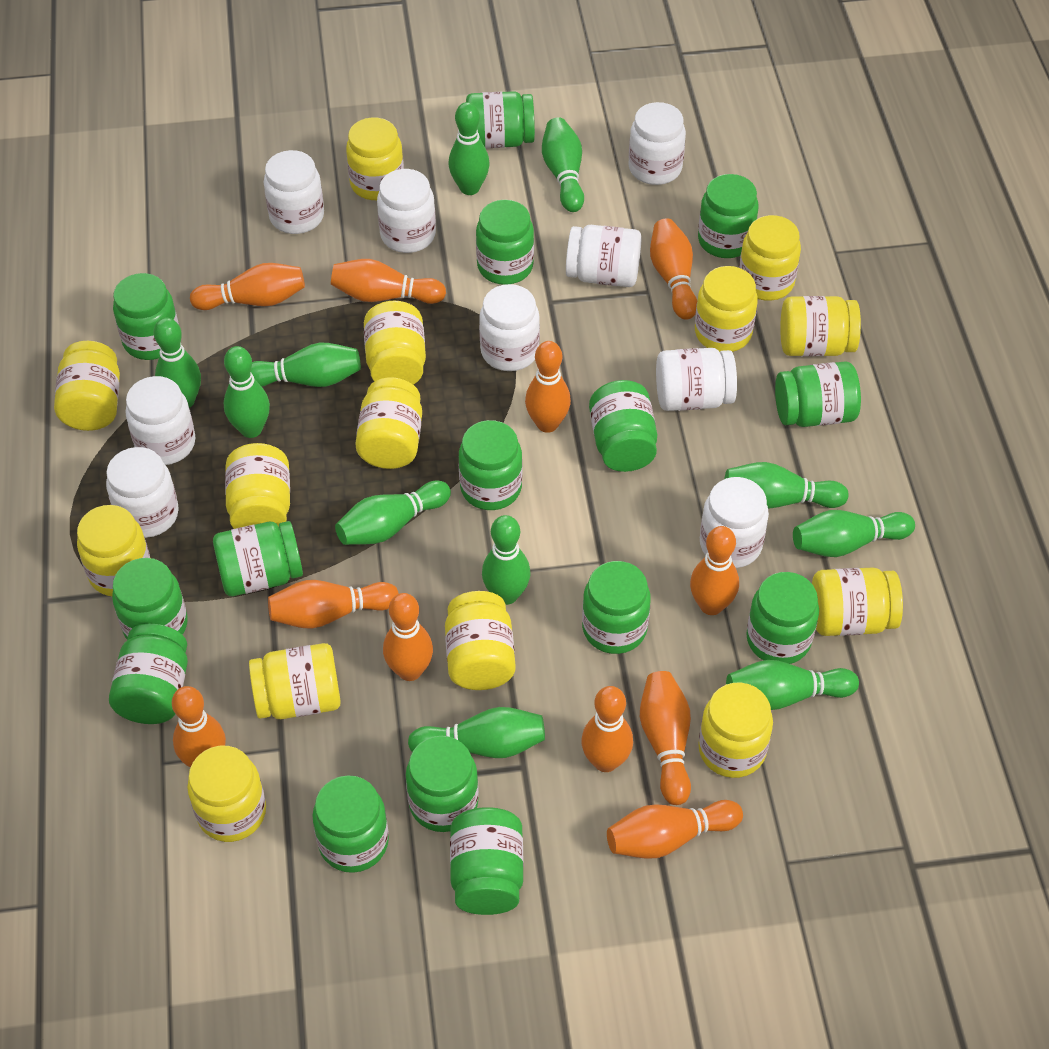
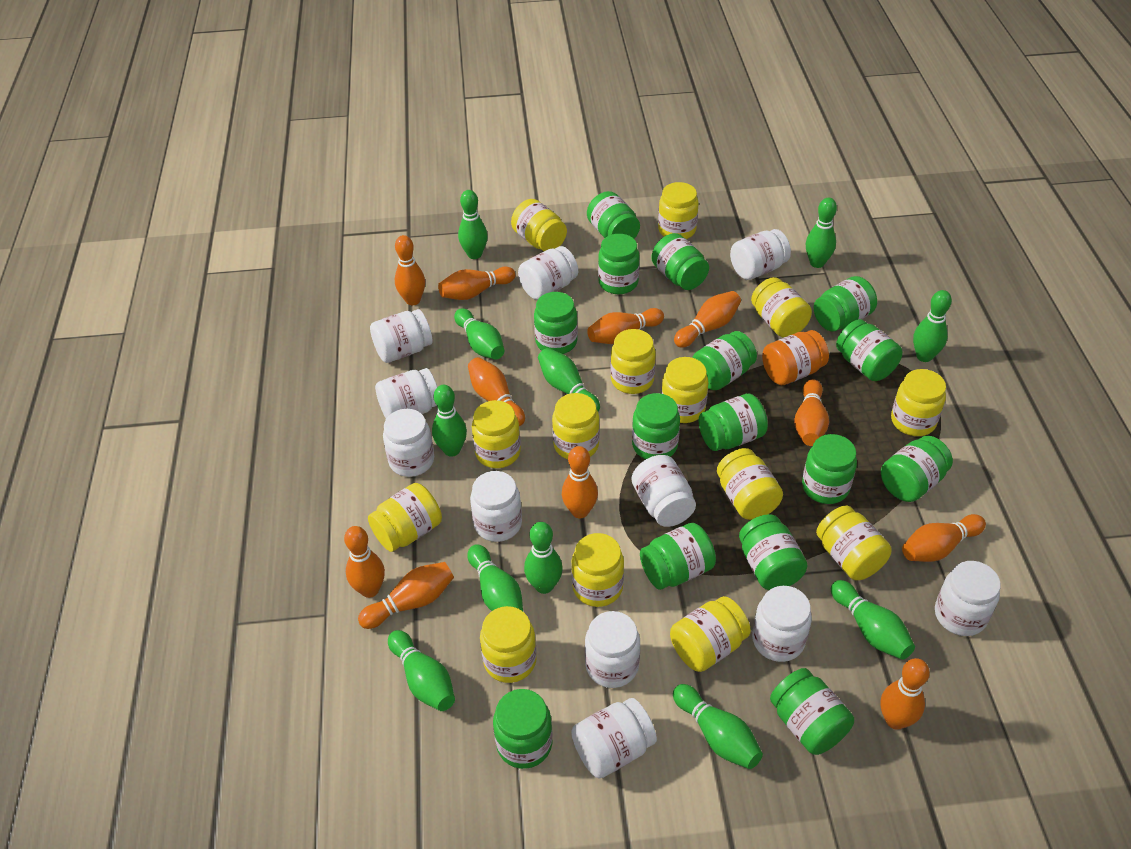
orange jar: none = 0 -> [762,330,829,385] = 1
white jar: [106,447,179,538] [126,376,195,465] [264,150,324,234] [377,169,436,253] [479,284,540,371] [566,225,642,287] [628,102,686,185] [656,348,737,411] [700,477,769,568] = 9 -> [370,309,432,363] [375,368,437,418] [383,409,434,477] [470,471,522,542] [518,246,578,300] [571,698,657,778] [585,611,640,688] [632,455,696,527] [730,229,791,280] [752,586,812,662] [935,561,1001,636] = 11

